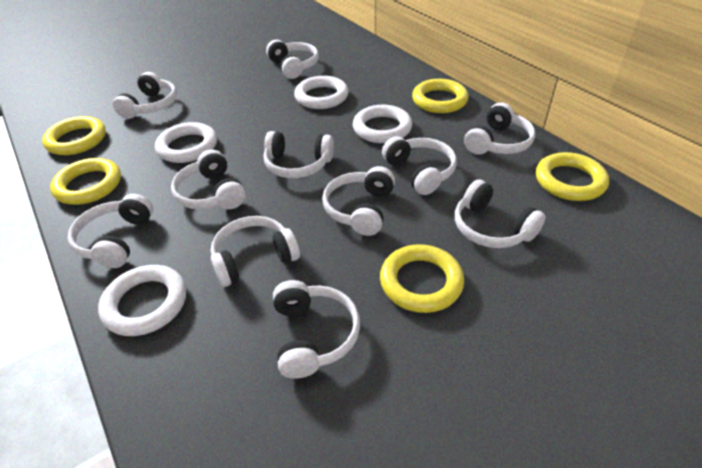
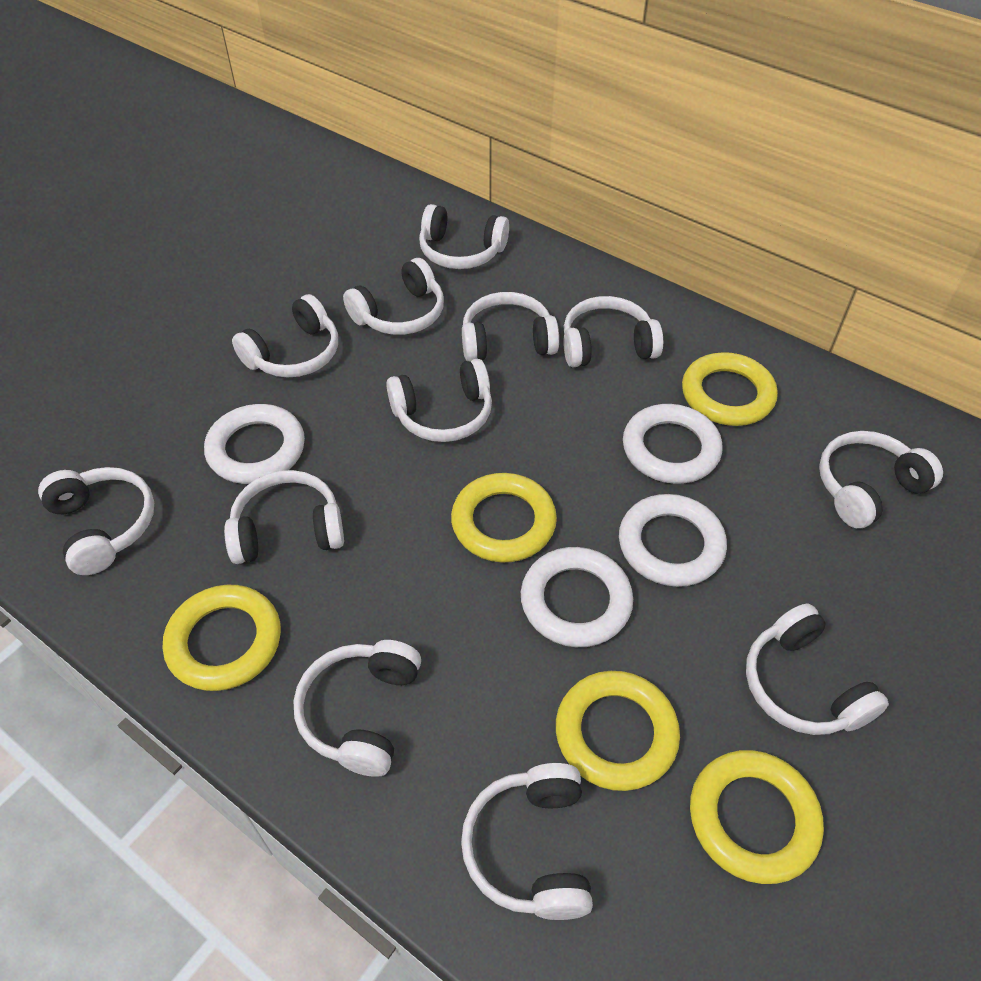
white headphones: [67,194,153,268] [113,72,177,119] [171,149,246,210] [211,216,300,287] [263,131,334,178] [266,40,319,79] [273,280,360,379] [322,166,395,236] [382,136,457,195] [455,179,546,248] [464,103,535,155] = 11 -> [38,467,154,575] [224,470,344,564] [232,294,338,378] [293,640,421,777] [343,258,444,335] [386,359,492,442] [419,204,509,269] [461,763,593,920] [462,292,559,361] [563,296,663,367] [746,604,889,735] [819,431,943,528] = 12

